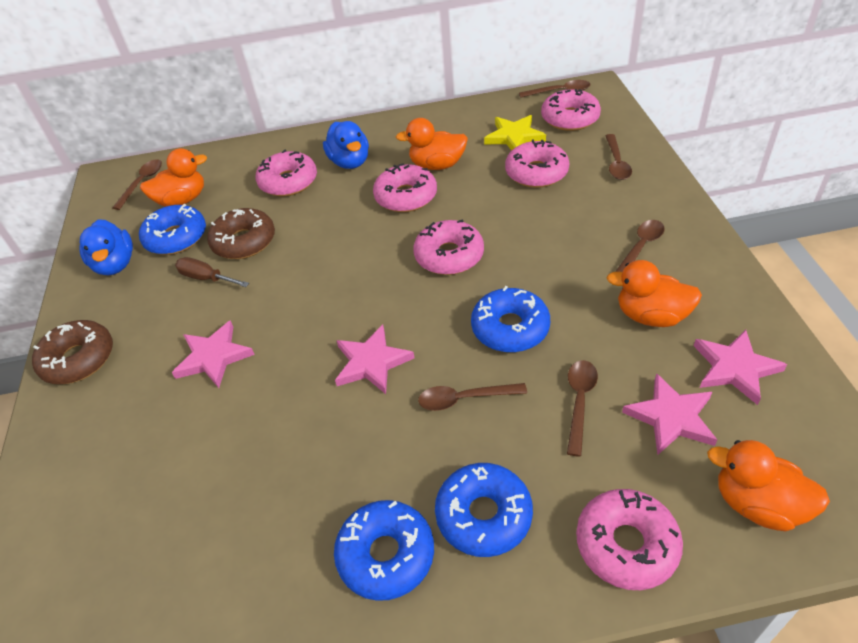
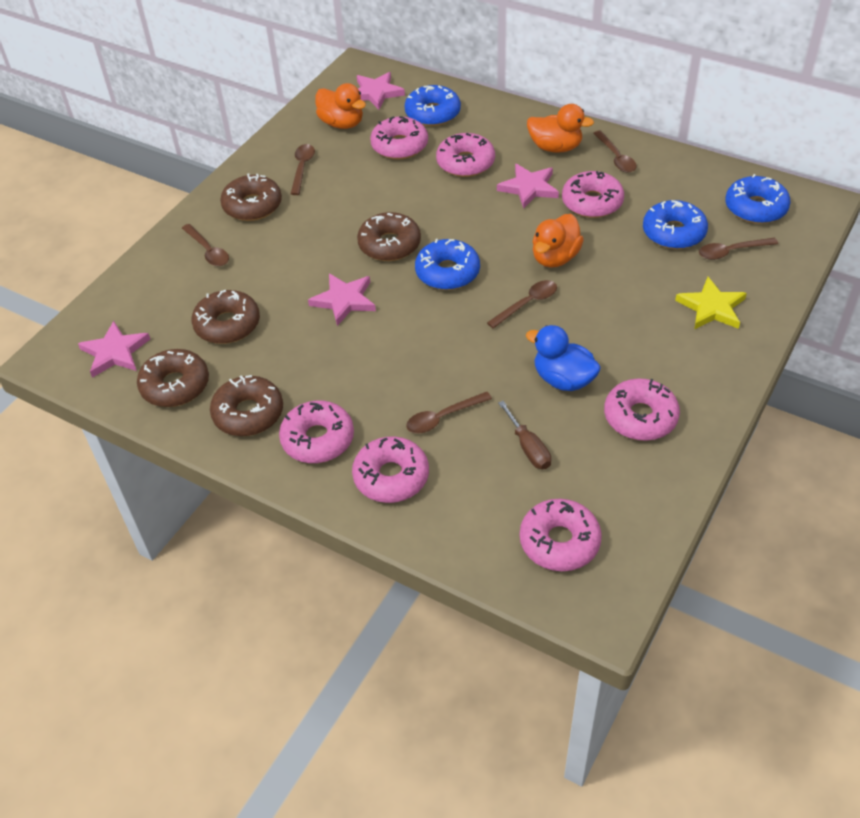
blue duck: [80,219,133,276] [323,121,369,169] = 2 -> [526,325,601,391] = 1
brown donut: [32,320,113,384] [207,208,275,259] = 2 -> [137,349,209,407] [192,290,260,344] [210,375,283,436] [220,173,282,221] [357,212,421,261] = 5
orange duck: [140,148,207,207] [396,118,468,170] [606,260,702,327] [707,440,830,531] = 4 -> [315,83,366,129] [527,104,594,153] [533,214,584,268] = 3
pink donut: [256,150,317,196] [373,163,437,212] [413,219,484,275] [505,139,569,188] [541,89,601,131] [576,489,683,590] = 6 -> [279,401,354,463] [352,436,429,503] [370,116,428,159] [436,133,495,177] [520,499,602,571] [562,171,624,218] [604,378,680,441] = 7

